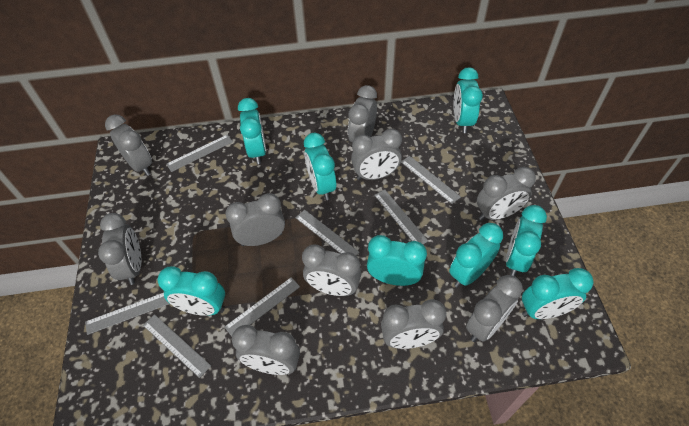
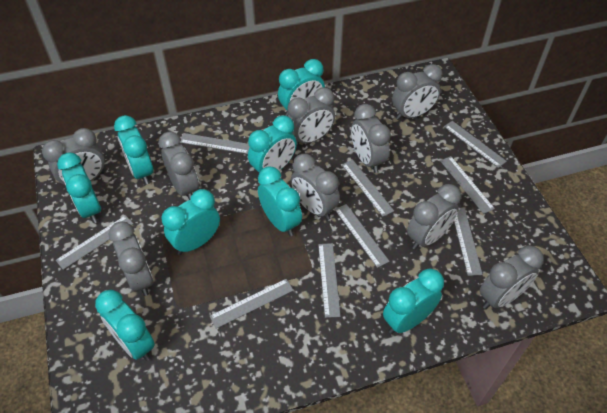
grey clock: [98,213,142,285] [105,114,152,176] [226,193,285,246] [232,325,300,375] [302,245,361,296] [348,85,377,142] [351,129,402,180] [381,299,446,349] [466,275,523,342] [477,167,536,220] = 10 -> [42,128,105,188] [108,221,153,296] [159,131,199,200] [288,87,335,146] [291,154,340,220] [351,104,391,173] [392,64,442,120] [407,184,461,250] [480,245,544,309] = 9
grey ruler: [85,293,170,335] [143,314,211,378] [166,134,233,172] [224,277,300,337] [295,210,359,255] [374,189,428,244] [401,156,461,204] = 7 -> [56,215,133,270] [180,133,250,154] [210,279,293,329] [318,243,341,318] [335,204,390,268] [342,160,394,217] [440,156,495,214] [444,121,507,168] [454,208,483,276] = 9

